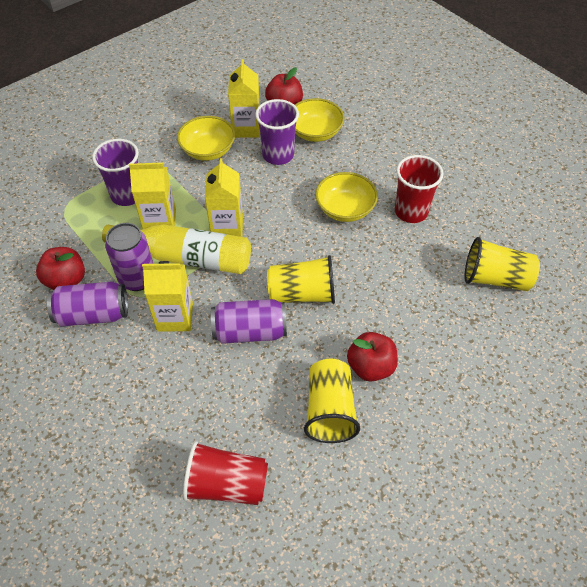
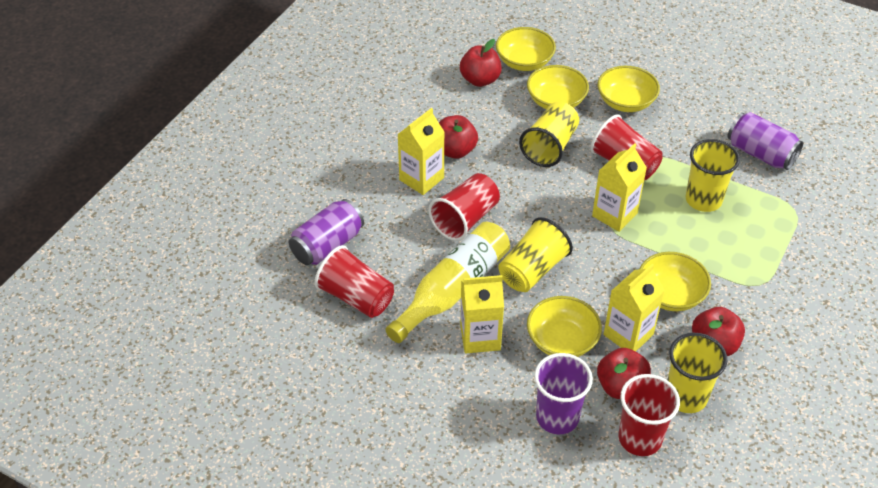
purple can: [47,281,128,327] [105,223,153,291] [211,299,287,344] = 3 -> [289,199,364,265] [728,112,803,170] = 2
purple cup: [92,139,139,206] [255,99,299,165] = 2 -> [534,353,593,434] = 1
red apple: [36,247,85,290] [265,67,303,105] [347,332,398,382] = 3 -> [439,115,478,159] [460,39,502,87] [597,348,651,399] [692,307,745,356] = 4
red cup: [183,441,268,505] [395,155,443,223] = 2 -> [314,245,394,318] [428,173,500,241] [590,114,663,180] [619,374,680,456] = 4
yellow bowl: [177,116,235,161] [295,98,344,142] [315,172,378,222] = 3 -> [496,27,556,71] [527,65,589,109] [527,296,602,357] [598,66,660,112] [640,252,711,311] = 5
yellow cup: [267,255,335,304] [304,359,360,443] [465,237,540,291] = 3 -> [498,217,573,292] [519,102,579,167] [668,333,727,413] [685,139,740,212] = 4

